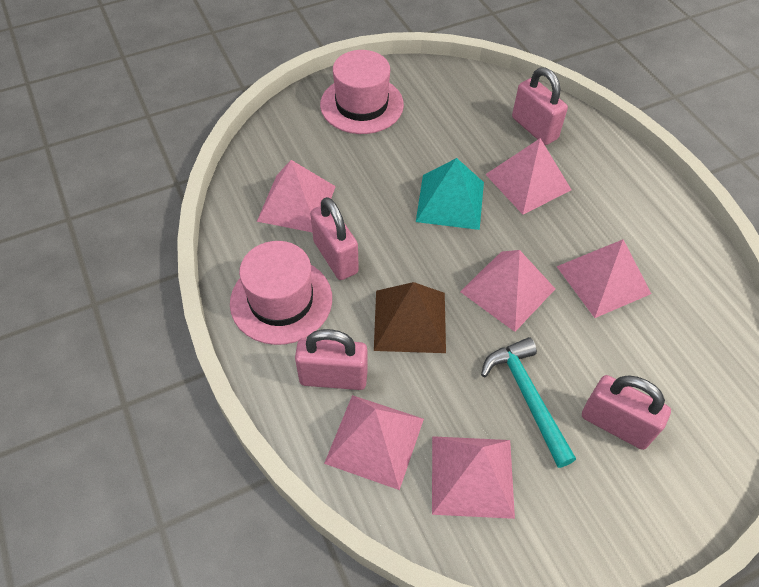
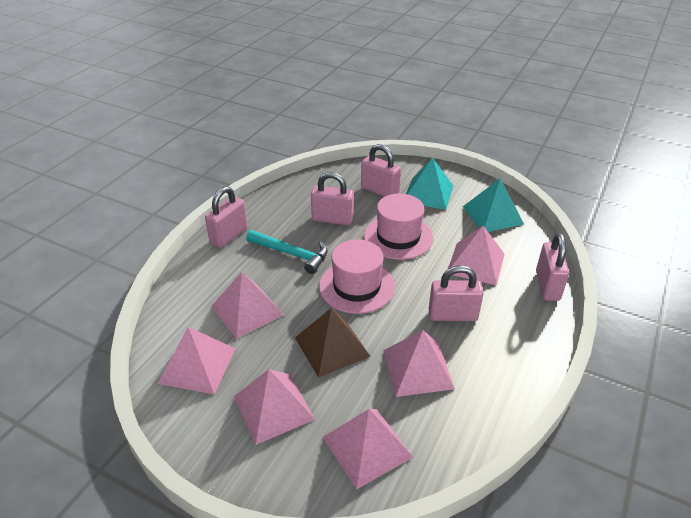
pink padlock: [295,329,368,390] [310,197,359,280] [512,67,568,145] [582,375,671,450] = 4 -> [205,186,248,248] [311,172,354,225] [361,144,401,197] [429,265,484,321] [536,233,569,301] = 5
turquoise pyramid: [416,158,484,230] = 1 -> [406,157,454,210] [463,178,524,232] = 2

